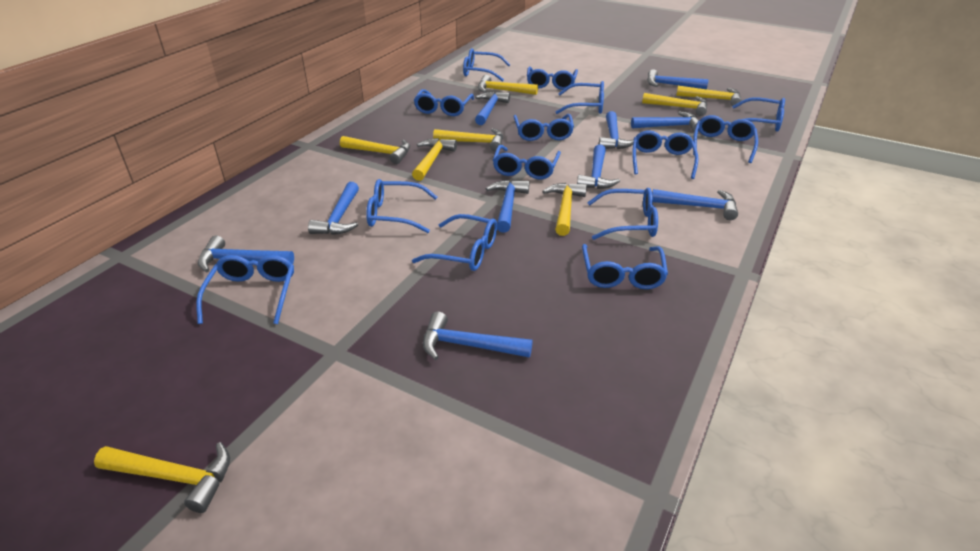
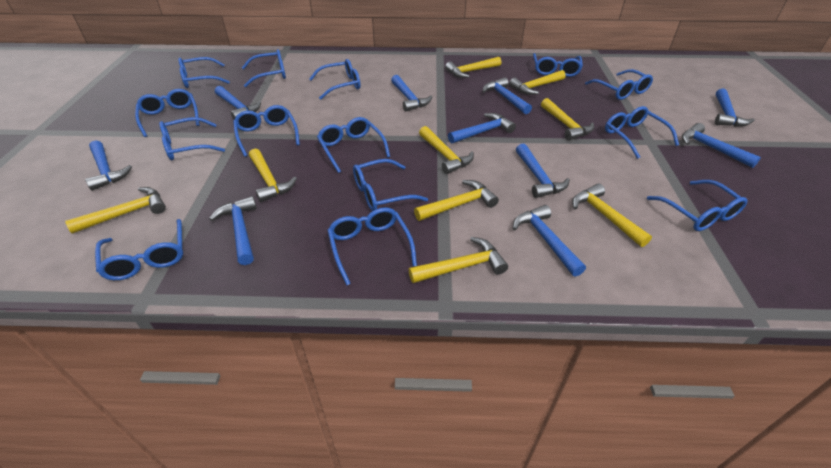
yellow hammer: [94,442,230,513] [340,136,410,164] [412,138,457,181] [433,128,503,151] [478,75,538,95] [543,183,587,236] [642,93,707,116] [676,86,742,106] = 8 -> [65,187,166,234] [249,149,297,202] [409,237,508,283] [414,180,499,221] [419,126,474,174] [445,57,501,78] [509,70,566,95] [541,98,594,140] [572,183,652,247] = 9

